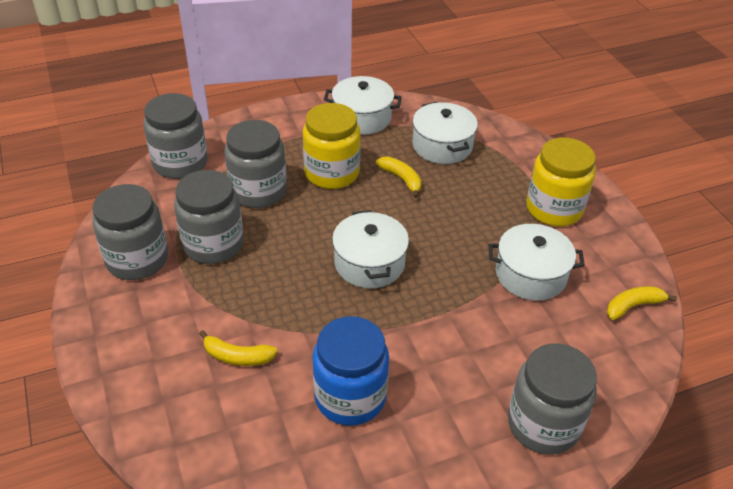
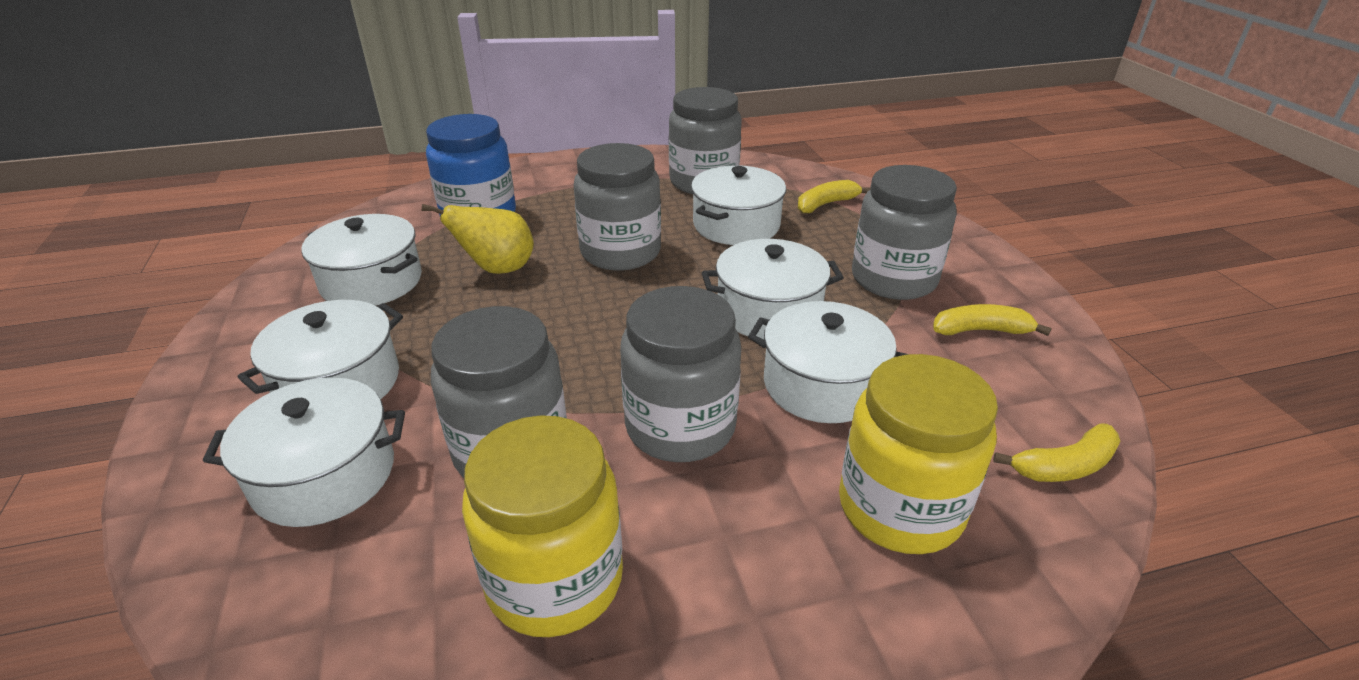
white pot: [324,76,402,135] [332,210,409,288] [412,102,478,164] [489,224,585,301] = 4 -> [203,377,405,527] [238,300,403,399] [301,214,422,306] [691,165,786,245] [702,239,844,340] [748,301,907,423] = 6
yellow pear: none = 0 -> [422,204,534,274] = 1

